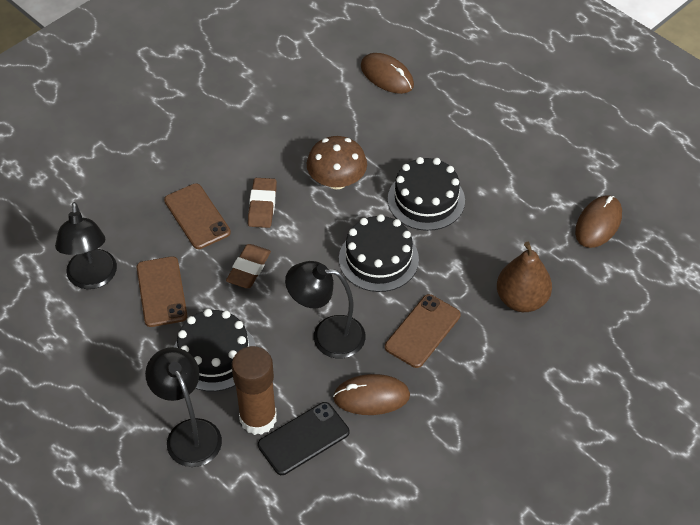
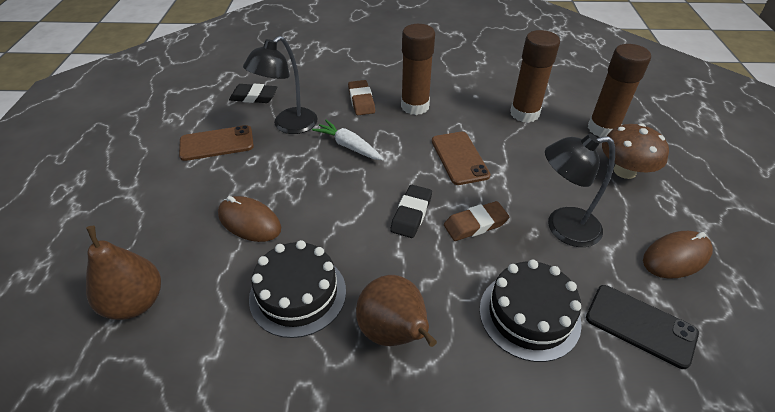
black cake: [174,309,256,392] [339,214,419,292] [388,157,465,231] = 3 -> [249,240,346,338] [479,260,582,362] = 2
black eraser: none = 0 -> [229,84,278,103] [390,185,432,238] = 2
black lamp: [55,202,117,289] [145,347,222,467] [285,261,366,359] = 3 -> [243,36,318,134] [545,134,615,247] = 2
brown glue stick: [232,346,277,435] = 1 -> [401,24,435,115] [510,30,560,123] [588,44,651,137] = 3
brown mouse: [333,374,410,415] [361,53,414,94] [575,195,622,248] = 3 -> [218,196,281,242] [643,231,713,279] = 2
brown pear: [497,242,552,312] = 1 -> [86,226,161,320] [356,275,437,347] = 2
brown phone: [137,256,188,327] [164,183,231,249] [385,294,461,368] = 3 -> [179,125,254,161] [432,132,491,185] = 2
white carrot: none = 0 -> [312,120,383,160] = 1

